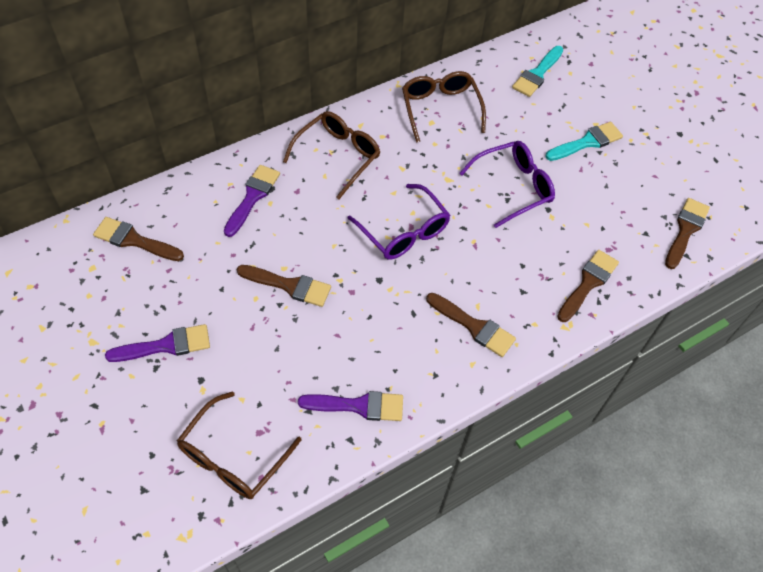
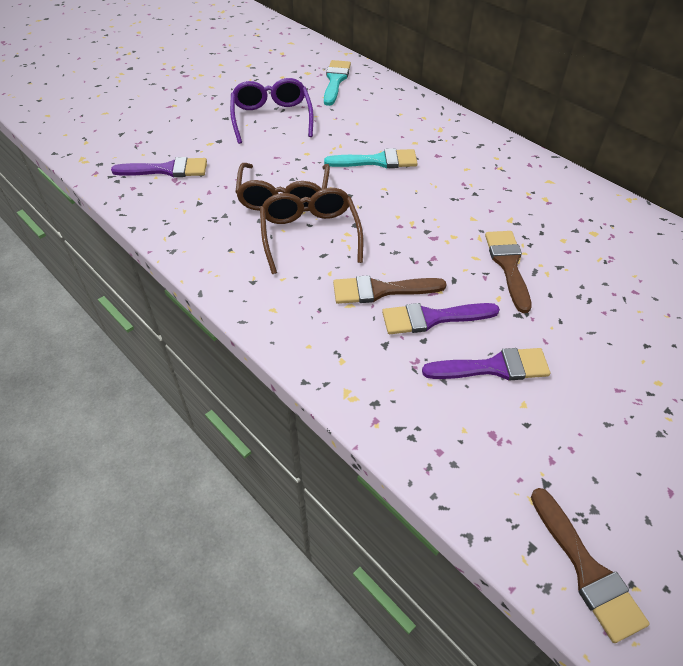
brown brush: [93,217,184,261] [237,265,331,307] [426,293,516,357] [557,250,619,322] [665,198,710,269] = 5 -> [333,275,447,304] [485,231,532,313] [531,488,650,643] = 3
brown glasses: [177,391,301,499] [283,111,380,199] [402,71,486,143] = 3 -> [235,163,330,211] [260,188,363,274] = 2
purple glasses: [348,184,450,260] [459,141,555,228] = 2 -> [230,78,314,144] = 1

